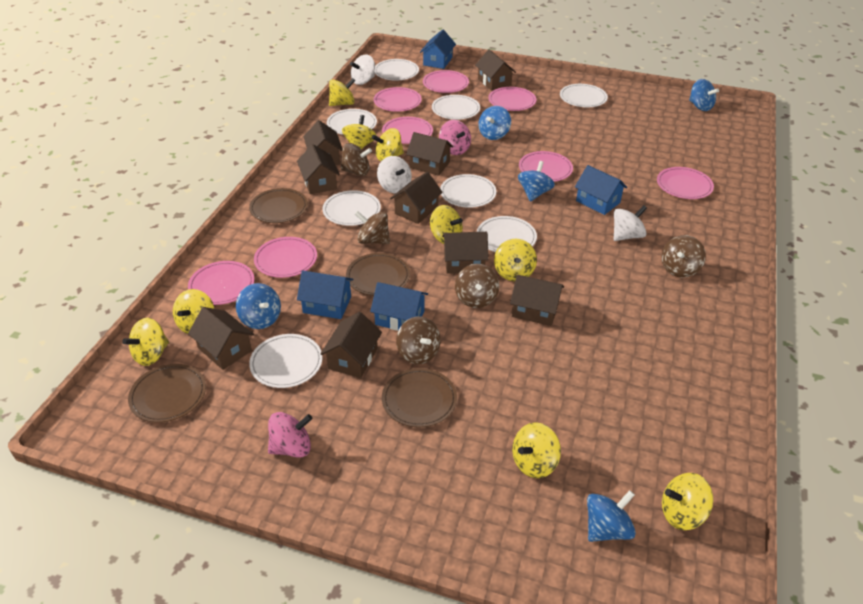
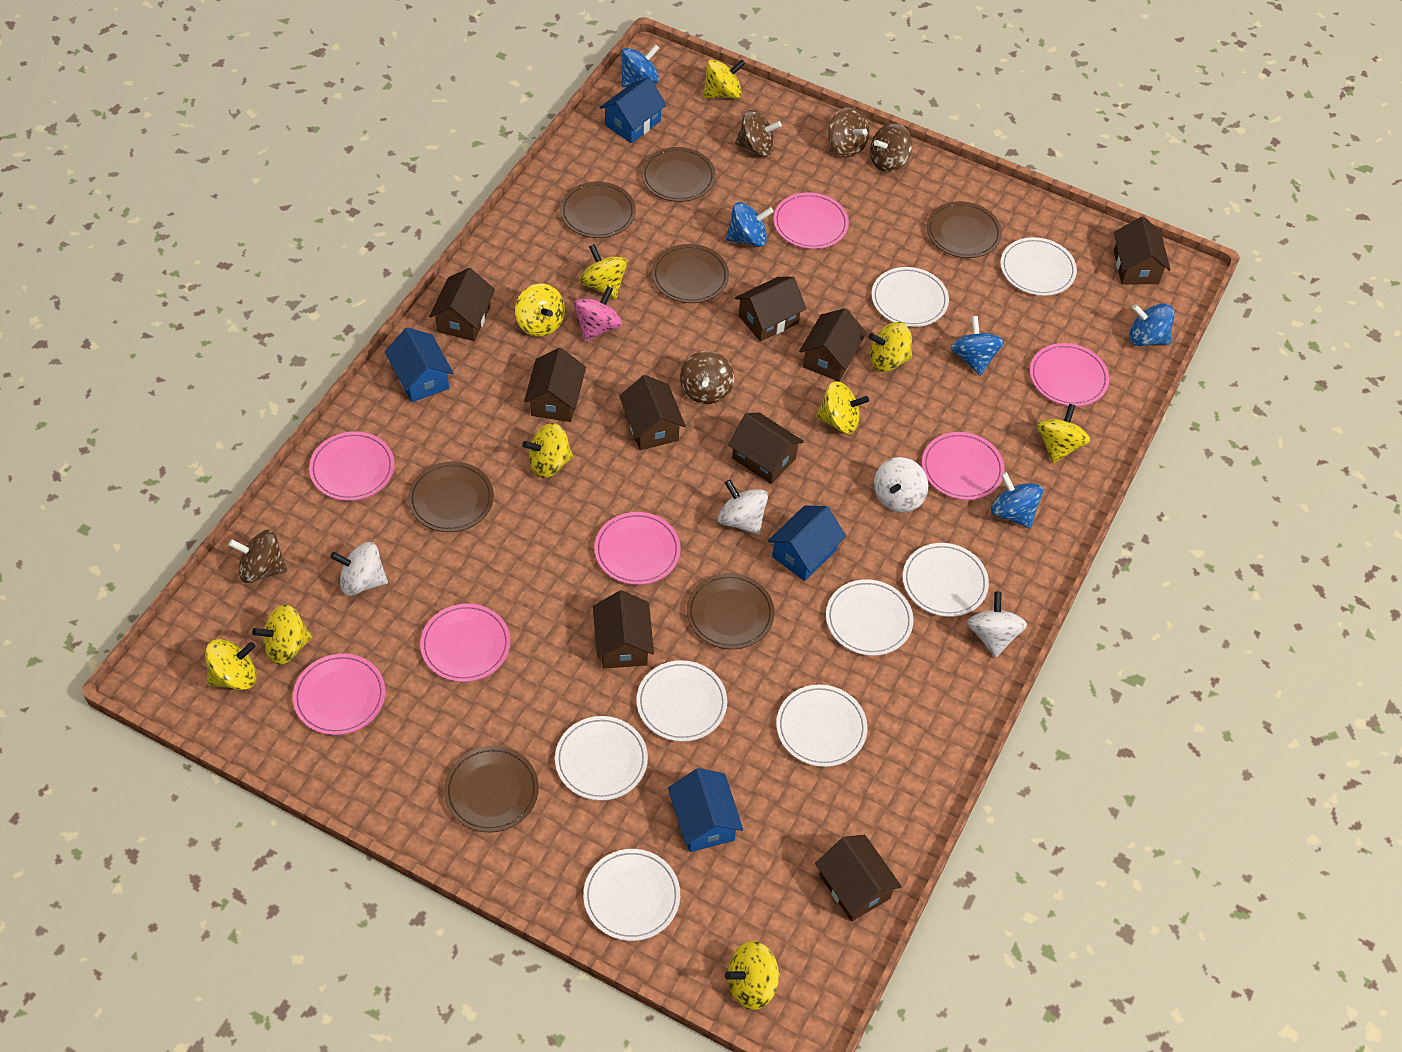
brown plate: [128,364,206,423] [249,188,308,223] [346,253,410,296] [382,368,457,427] = 4 -> [408,461,494,532] [444,746,539,832] [560,181,636,238] [641,147,716,202] [652,244,729,303] [687,573,775,649] [927,201,1002,258] = 7
pink plate: [188,261,254,305] [254,237,317,278] [374,87,422,112] [382,117,433,144] [423,70,469,93] [488,87,536,111] [519,151,573,182] [657,167,714,199] = 8 -> [293,654,385,735] [309,431,394,501] [420,604,510,682] [594,512,681,585] [773,192,849,249] [922,432,1005,500] [1030,343,1110,406] = 7
pink spinning top: [268,412,313,458] [439,120,471,155] = 2 -> [574,286,622,341] = 1
white spinning top: [350,55,375,85] [377,156,412,193] [614,205,647,241] = 3 -> [330,542,388,596] [718,480,768,535] [874,457,928,513] [967,592,1027,657] = 4
yellow spinning top: [122,318,169,366] [173,289,215,334] [329,78,355,106] [342,115,376,149] [372,128,404,161] [430,205,463,244] [494,239,537,281] [512,422,561,478] [662,473,713,530] = 9 -> [205,639,257,690] [252,604,312,665] [515,284,565,337] [522,423,573,478] [580,244,627,299] [703,59,745,99] [725,941,780,1010] [816,381,869,434] [869,322,912,372] [1037,403,1090,463] = 10

